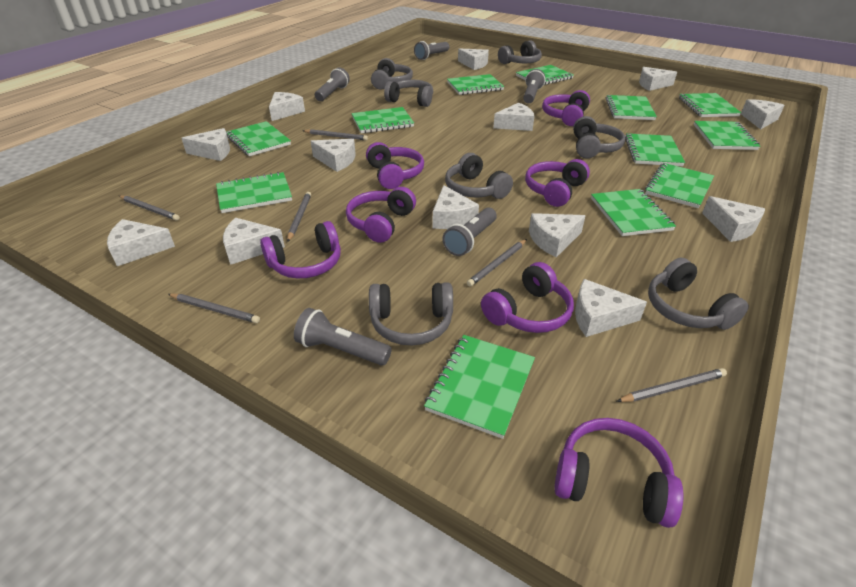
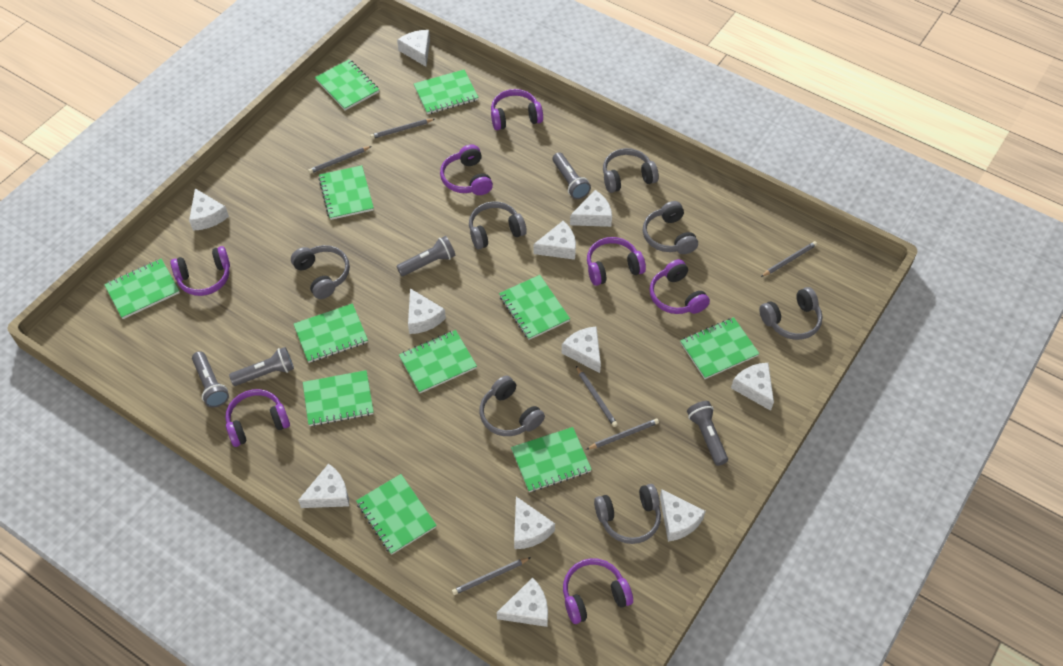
green notebook: [216,172,292,213] [226,121,291,156] [351,107,414,133] [424,335,535,439] [447,74,504,95] [516,65,574,85] [591,189,676,236] [606,95,657,120] [625,133,685,166] [645,163,714,208] [679,93,741,117] [694,121,760,150] = 12 -> [104,259,180,319] [294,303,368,363] [303,370,374,426] [315,59,379,110] [318,165,374,220] [356,474,437,555] [399,330,477,393] [414,70,478,114] [499,275,570,340] [511,427,592,492] [680,317,759,379] = 11
white cheese: [107,219,175,266] [182,128,230,161] [223,218,285,265] [269,92,305,121] [311,139,356,172] [433,185,479,229] [458,48,489,70] [493,103,534,131] [529,213,586,257] [575,279,647,337] [639,67,677,91] [702,196,765,242] [741,99,785,129] = 13 -> [189,188,229,231] [298,463,349,508] [397,30,430,67] [408,289,446,334] [497,577,548,627] [514,497,555,549] [533,221,576,260] [562,326,601,373] [570,190,612,227] [660,489,706,542] [731,363,774,411] = 11

